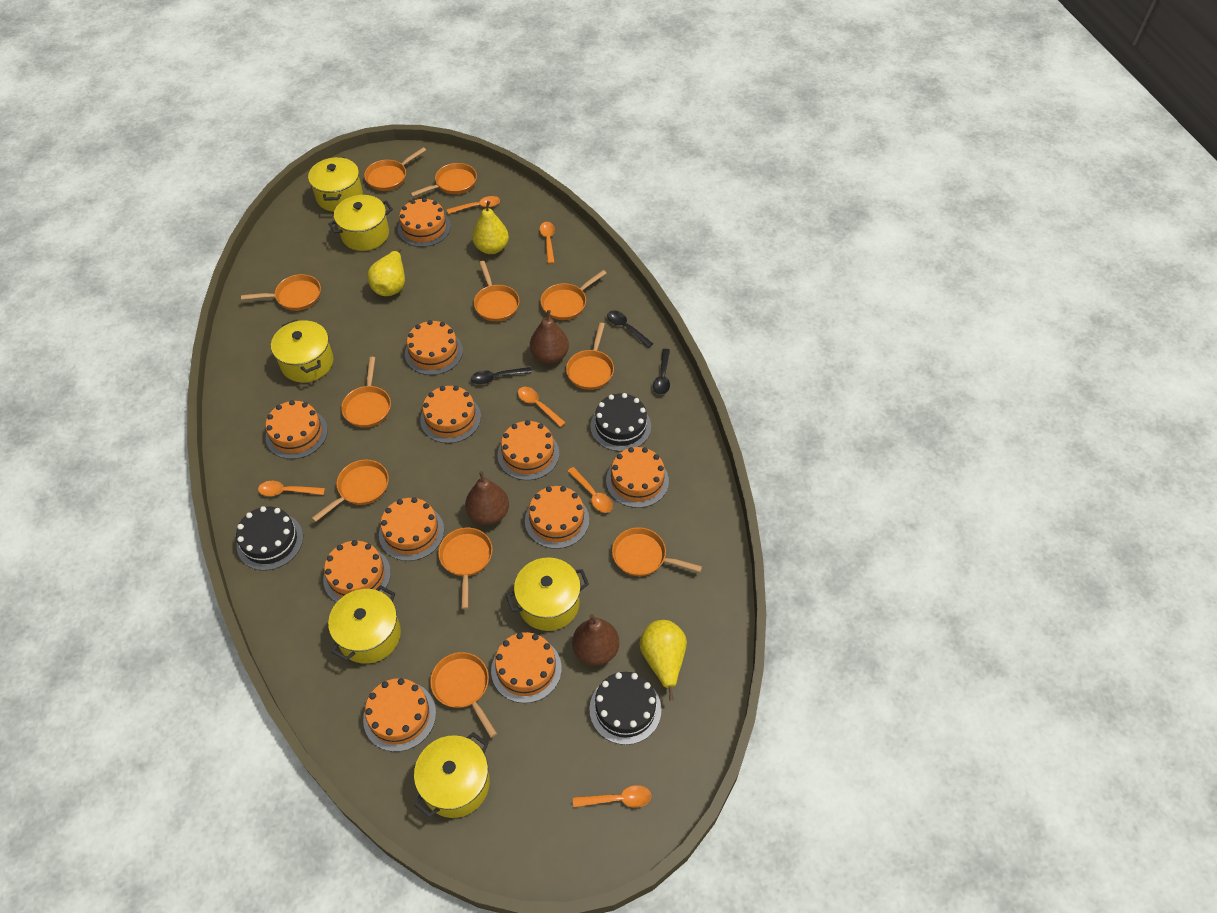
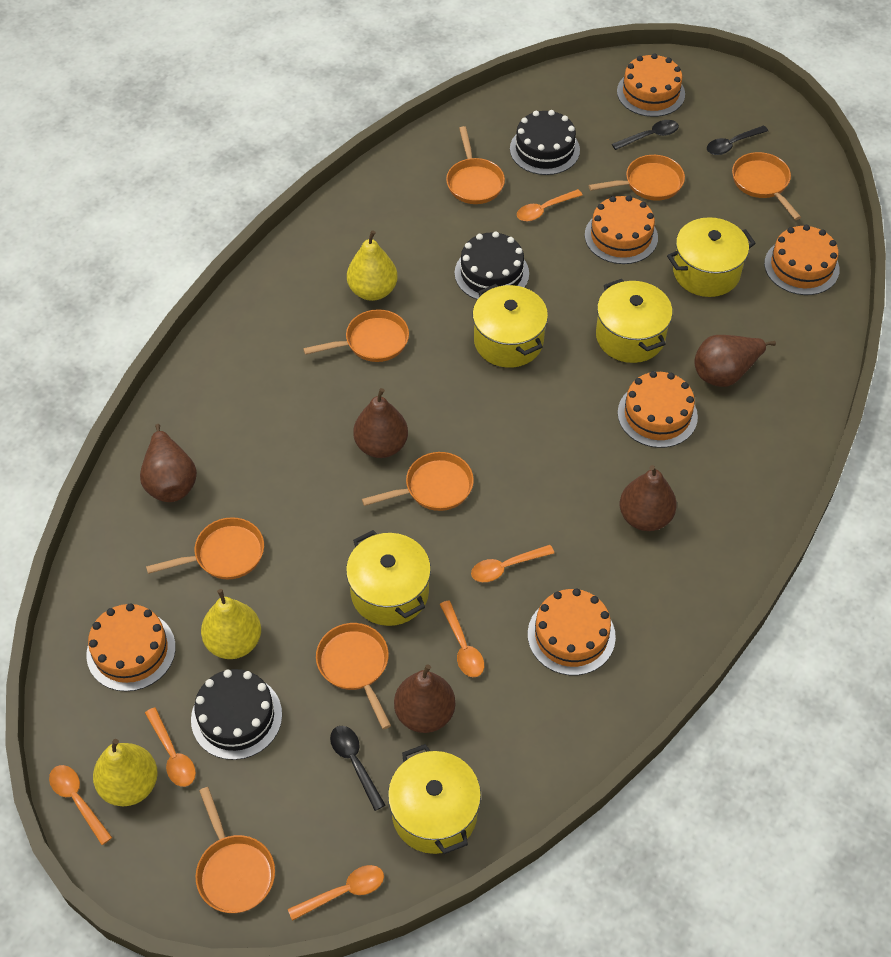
brown pear: [465,471,509,525] [530,310,569,364] [572,614,619,666] = 3 -> [140,424,197,502] [353,388,408,458] [394,664,455,733] [620,465,677,531] [694,335,776,387] = 5
orange cake: [265,400,328,459] [323,540,391,602] [363,678,436,752] [379,497,444,561] [398,198,451,247] [405,320,463,375] [420,386,481,443] [491,632,562,703] [497,420,559,480] [525,486,589,549] [606,447,669,508] = 11 -> [86,603,176,691] [528,589,616,675] [585,195,658,264] [617,53,685,117] [618,371,698,448] [764,225,840,295] = 6
orange pan: [241,274,321,311] [312,459,389,522] [341,357,391,428] [364,147,426,191] [410,163,477,197] [430,652,497,738] [438,528,493,609] [474,261,520,322] [540,270,606,320] [566,323,614,390] [612,527,702,576] = 11 -> [146,517,264,579] [195,787,275,913] [303,309,409,362] [316,623,391,729] [362,452,474,511] [446,126,505,204] [589,155,685,201] [732,152,801,220] = 8
yellow pot: [271,320,333,382] [308,157,363,212] [328,195,393,251] [328,585,401,664] [414,732,490,818] [506,557,589,631] = 6 -> [346,530,431,626] [388,744,481,854] [473,284,548,368] [596,279,673,363] [667,217,756,297] = 5

